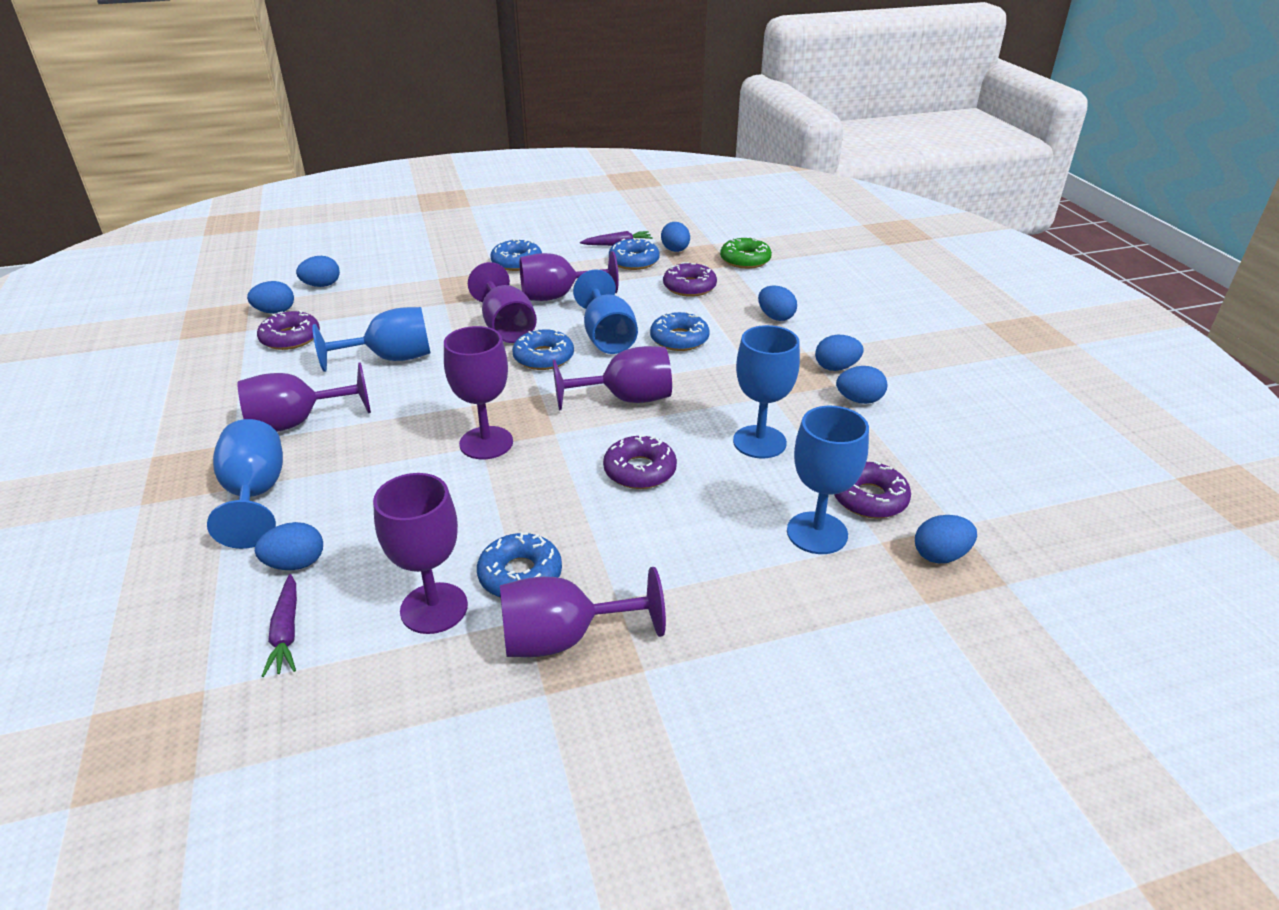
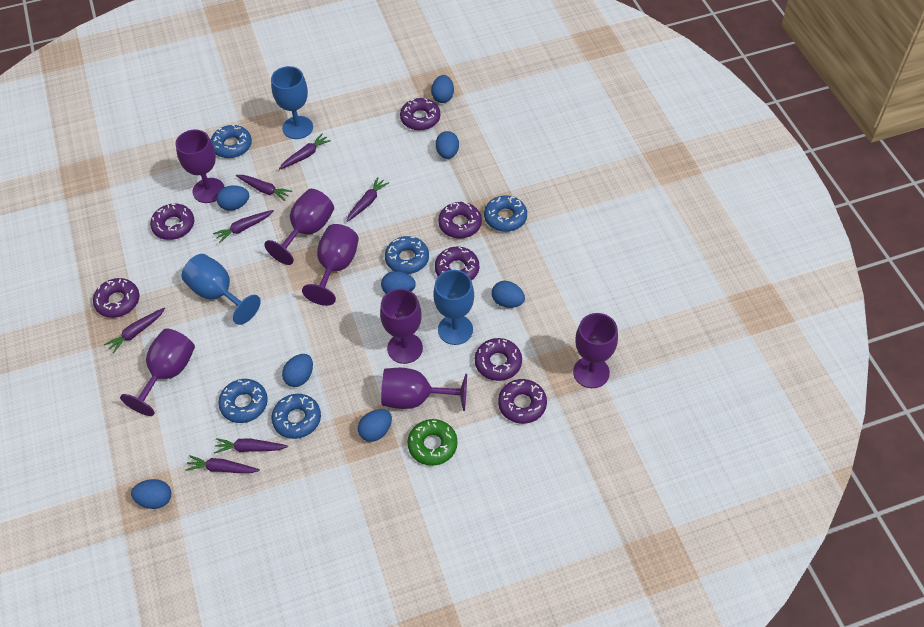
blue goblet: [207,419,283,549] [312,307,430,372] [573,269,638,354] [733,325,800,459] [787,406,869,554] = 5 -> [181,254,261,325] [271,66,313,139] [433,270,474,345] = 3
purple carrot: [262,574,297,677] [580,231,653,246] = 2 -> [104,308,165,354] [185,455,260,473] [213,210,274,243] [214,438,288,454] [236,175,292,201] [279,133,331,170] [346,177,389,222] = 7
purple donut: [257,310,320,350] [603,435,677,489] [663,262,717,297] [834,461,911,519] = 4 -> [93,278,139,318] [150,204,194,240] [400,98,440,130] [435,247,479,281] [438,202,482,238] [475,338,522,381] [498,379,547,424] = 7

